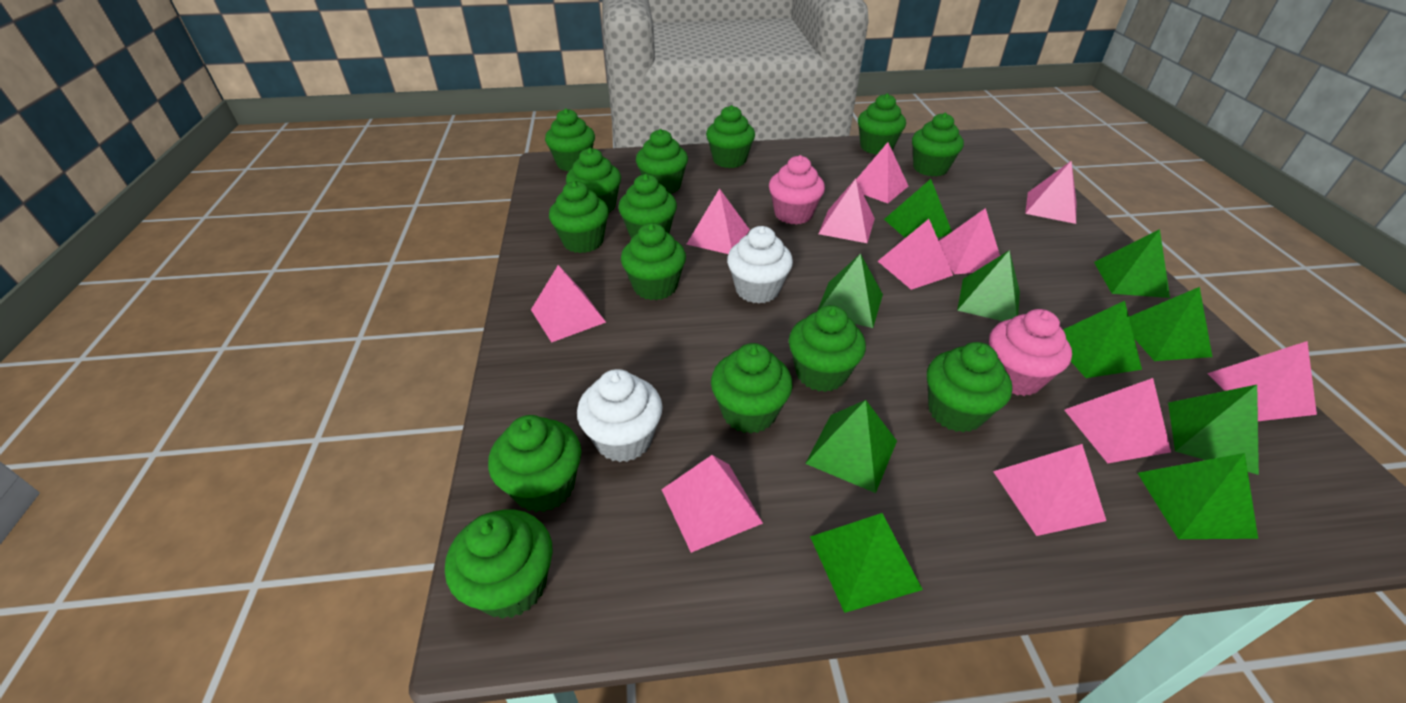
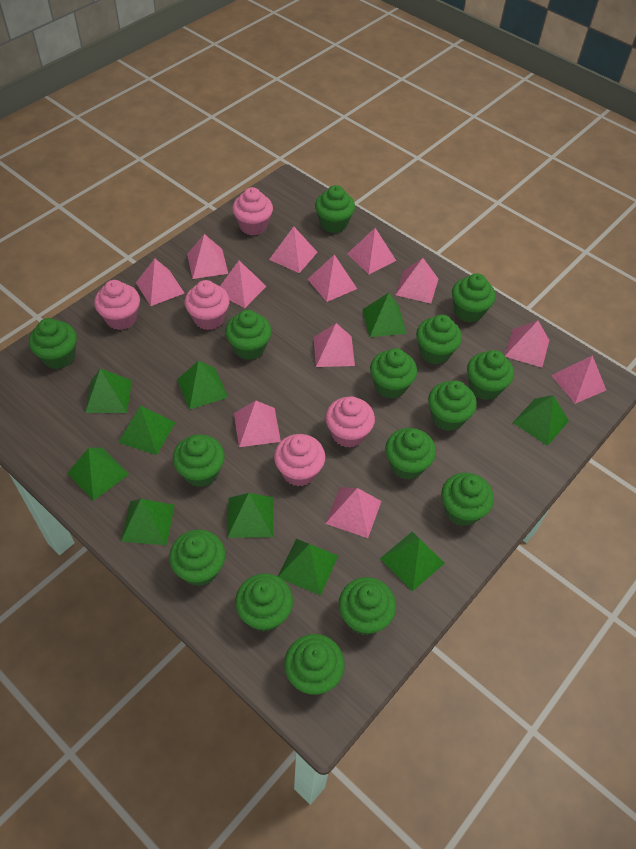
green cupcake: [445,509,553,619] [488,415,581,512] [545,108,595,171] [549,181,609,253] [566,148,621,212] [618,174,677,238] [621,223,686,300] [636,129,688,194] [706,105,755,168] [711,343,793,434] [789,305,866,392] [858,93,906,154] [912,113,964,177] [927,342,1012,433] = 14 -> [29,318,77,369] [169,530,226,586] [173,434,225,487] [225,310,272,360] [235,573,293,632] [284,634,345,695] [315,185,355,233] [339,577,396,635] [370,348,417,399] [385,428,436,480] [416,315,462,364] [428,380,477,431] [441,473,494,526] [452,273,496,323] [467,350,514,400] = 15
pink cupcake: [769,155,825,225] [989,309,1072,396] = 2 -> [94,280,140,330] [184,280,230,330] [232,187,273,236] [274,434,325,486] [325,396,375,448] = 5
pink pyramid: [531,265,606,343] [661,455,763,553] [687,188,750,254] [819,179,875,243] [856,142,908,203] [878,219,953,290] [939,208,1000,274] [993,444,1106,536] [1025,161,1076,224] [1064,378,1171,463] [1207,341,1317,421] = 11 -> [136,258,184,306] [187,234,228,279] [220,260,266,308] [234,401,281,447] [269,227,317,273] [308,255,357,302] [313,323,355,367] [325,487,381,538] [347,228,396,275] [396,258,438,304] [505,320,549,367] [551,355,606,404] = 12
white cupcake: [577,369,663,462] [727,226,793,304] = 2 -> none = 0

